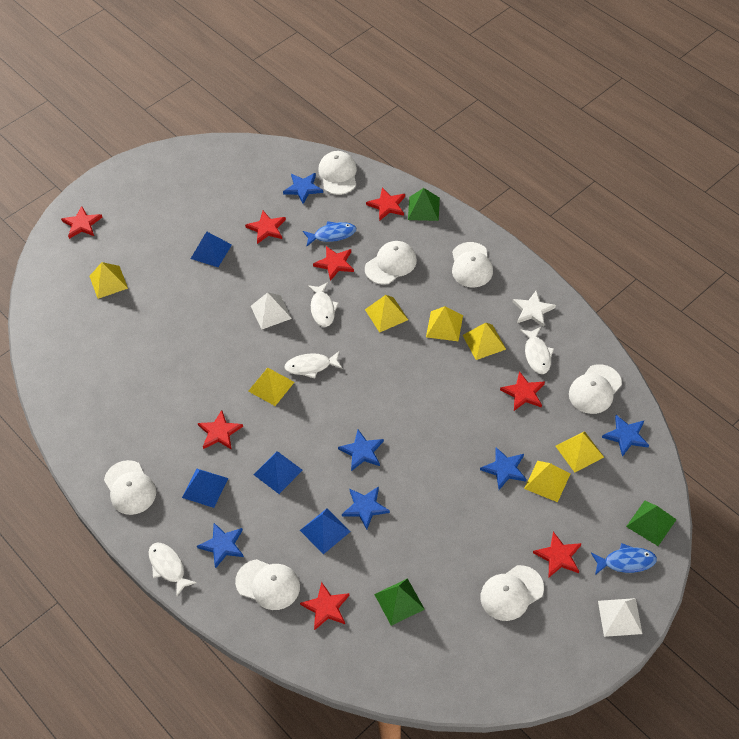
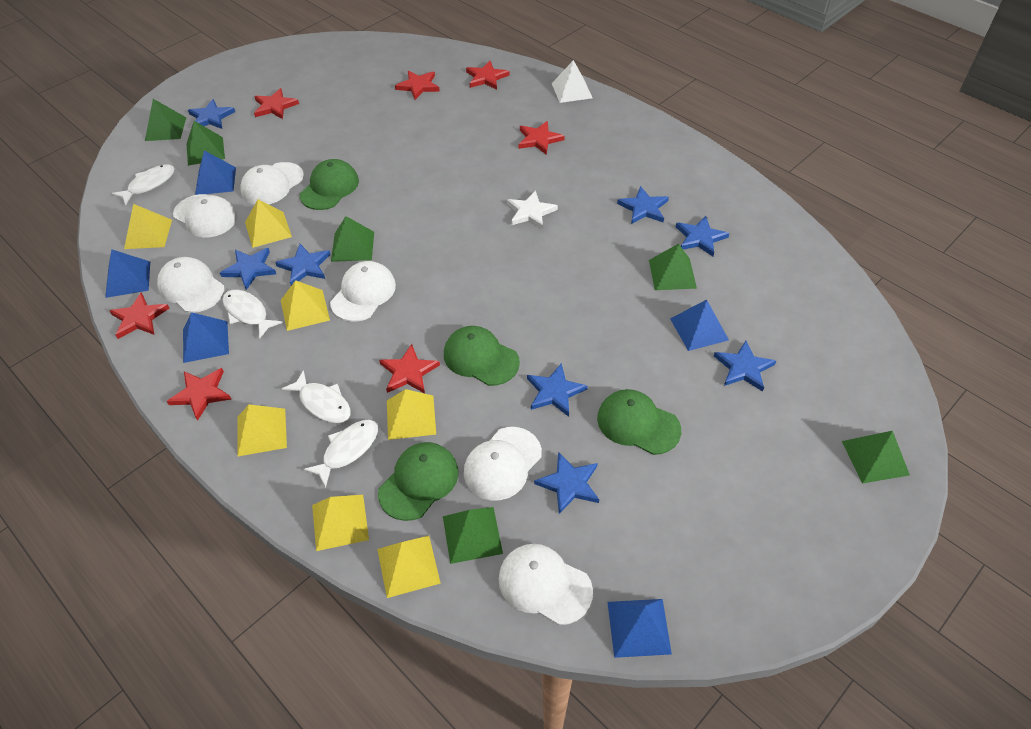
blue fish: [303,221,356,246] [591,543,657,575] = 2 -> none = 0
blue pyramid: [182,468,228,508] [191,231,232,267] [254,451,303,494] [300,508,351,554] = 4 -> [105,249,150,298] [183,312,229,363] [195,151,236,195] [607,599,672,658] [670,299,729,351] = 5
blue star: [197,523,244,568] [283,173,323,204] [338,430,384,471] [342,486,390,529] [480,447,526,490] [602,415,649,457] = 6 -> [188,99,235,129] [220,248,276,290] [275,244,331,285] [527,363,588,417] [534,452,599,514] [617,186,669,224] [676,216,730,256] [714,341,776,392] = 8
green cap: none = 0 -> [300,159,359,210] [378,442,458,521] [444,326,520,386] [597,389,681,455] = 4
green pyramid: [374,578,425,626] [408,188,440,221] [626,501,677,546] = 3 -> [145,99,186,141] [187,121,225,166] [331,216,374,262] [443,507,503,564] [649,243,697,290] [842,431,910,483] = 6
red star: [61,206,102,239] [198,410,243,450] [245,211,286,244] [300,582,350,630] [313,246,354,281] [366,188,405,221] [500,371,545,411] [533,532,581,577] = 8 -> [110,293,170,339] [167,368,231,421] [254,88,299,119] [379,344,440,393] [395,71,440,100] [466,61,510,90] [518,121,565,155] = 7
white cap: [104,460,156,515] [235,559,300,610] [318,151,357,195] [365,241,417,285] [452,242,493,287] [480,565,544,621] [569,364,622,414] = 7 -> [157,257,224,313] [173,194,237,238] [240,162,304,205] [330,261,396,322] [464,427,542,500] [499,544,593,625] = 6
white pyramid: [251,292,292,330] [598,598,642,637] = 2 -> [552,60,593,103] = 1

